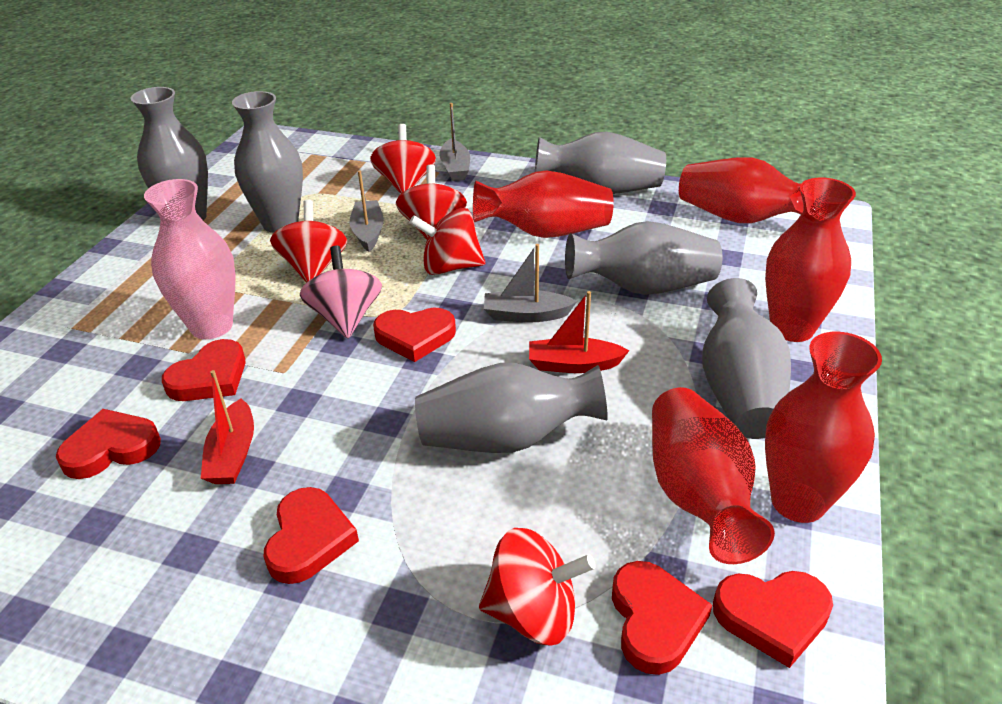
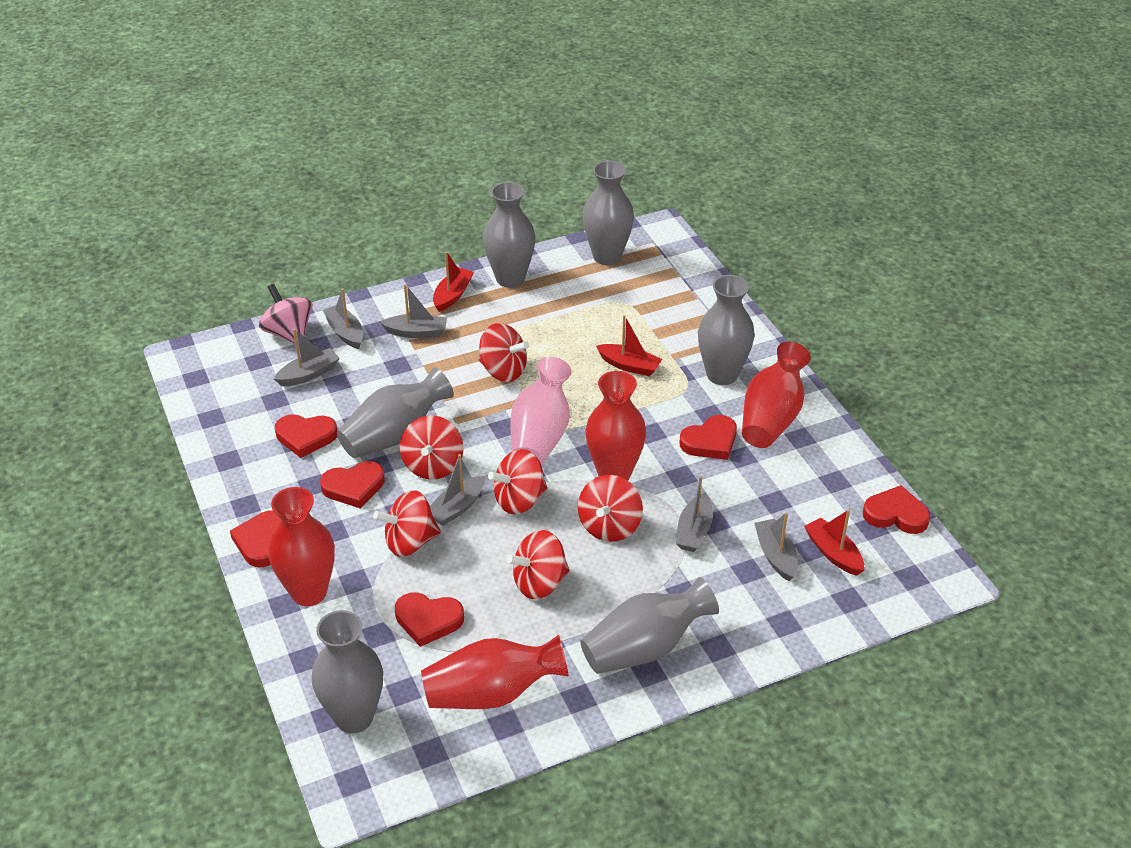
grey boat: [349,171,384,252] [439,103,470,181] [484,244,577,323] = 3 -> [274,329,340,386] [323,288,363,349] [380,284,447,338] [430,454,485,526] [676,476,713,552] [754,512,798,581] = 6
red boat: [201,370,254,484] [529,291,629,373] = 2 -> [433,251,474,312] [596,315,662,376] [804,509,864,576] = 3
red spinning top: [270,200,347,283] [370,124,436,194] [396,165,467,240] [409,208,485,275] [479,528,596,646] = 5 -> [373,491,441,557] [400,415,463,480] [479,323,529,382] [488,449,547,515] [506,530,569,599] [578,475,643,542] = 6
red vase: [473,170,614,238] [652,387,775,564] [679,157,804,223] [765,178,856,342] [765,332,882,523] = 5 -> [268,487,335,606] [421,635,569,709] [585,371,646,481] [742,342,811,448] = 4

